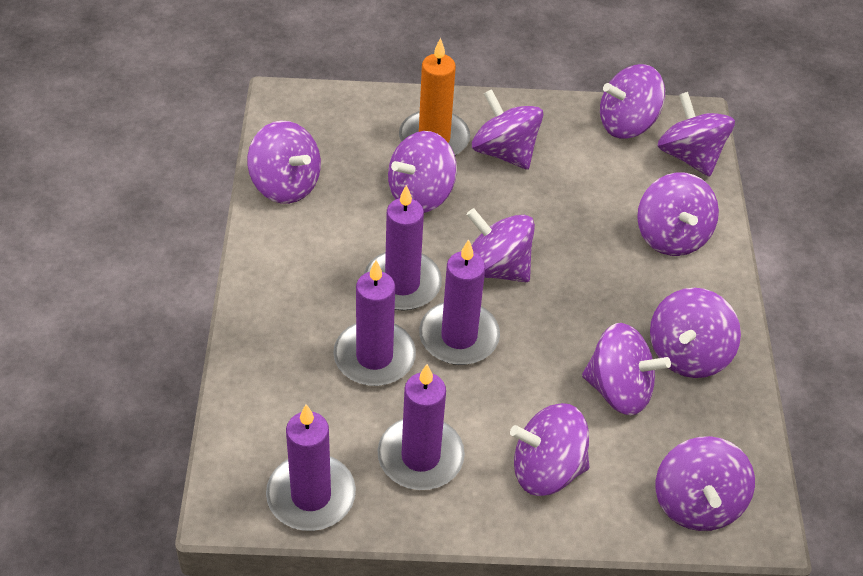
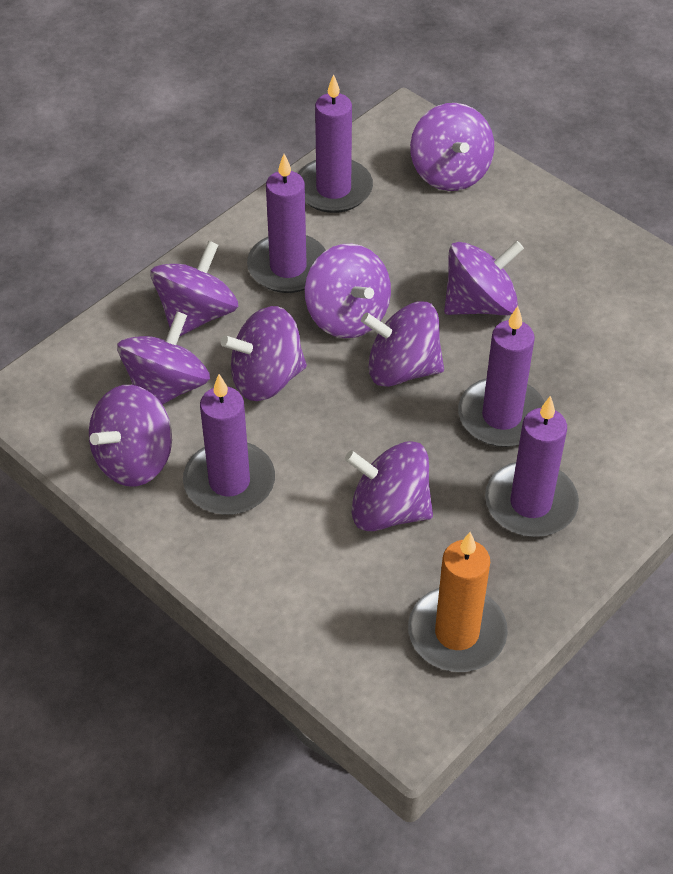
purple spinning top: [247,121,321,204] [388,131,457,213] [466,208,535,282] [472,89,543,170] [510,403,589,496] [582,323,671,416] [600,64,665,139] [637,172,719,256] [650,288,741,378] [656,436,755,531] [657,92,735,177] = 11 -> [89,385,172,486] [117,311,210,405] [150,241,238,337] [221,306,307,401] [305,244,391,338] [345,441,433,531] [361,302,444,387] [410,103,494,191] [444,241,524,315] = 9

